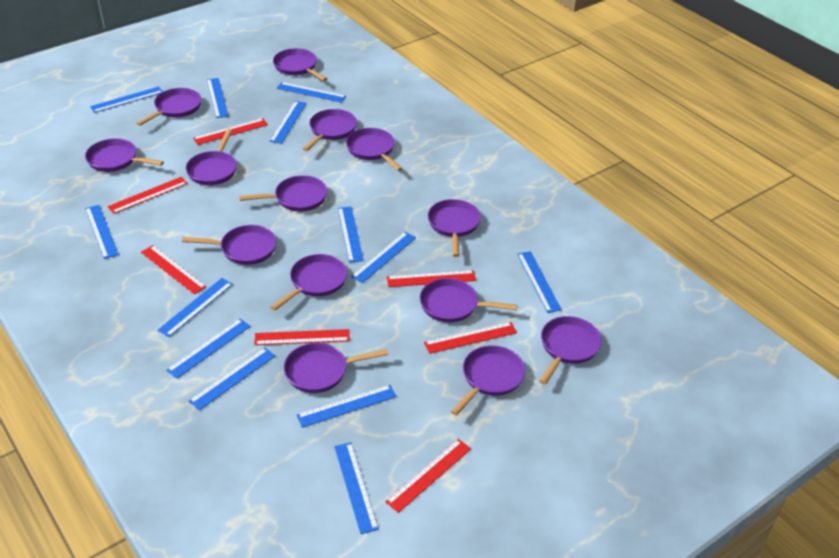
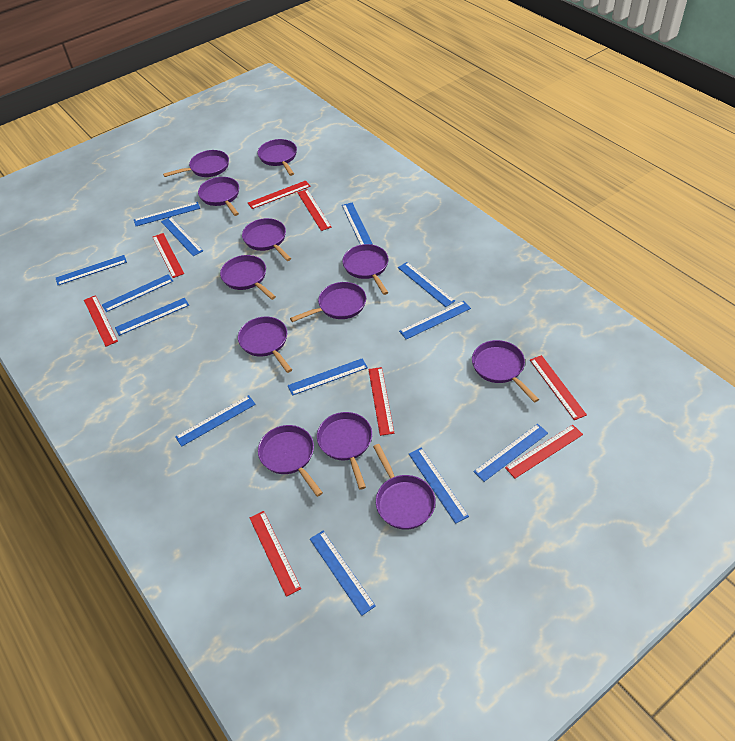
purple pan: [85,138,164,172] [136,88,201,126] [182,225,276,265] [186,129,237,185] [239,175,327,211] [270,254,347,311] [273,48,327,81] [284,343,388,393] [303,109,357,151] [346,128,403,171] [420,278,518,323] [428,199,481,257] [451,345,525,416] [539,316,602,385] = 14 -> [163,150,229,177] [198,177,239,216] [220,255,276,300] [238,317,292,373] [242,218,291,261] [258,139,297,176] [258,425,323,497] [290,282,366,322] [317,412,372,490] [342,244,388,295] [373,444,436,530] [472,340,539,403] = 12
red ruler: [107,177,188,214] [141,245,206,295] [193,118,268,145] [254,329,350,345] [385,439,471,513] [387,270,476,287] [424,322,517,354] = 7 -> [84,295,118,347] [153,233,184,278] [248,181,311,209] [250,511,301,597] [297,189,332,231] [368,367,394,436] [505,425,583,478] [530,355,587,420] = 8

